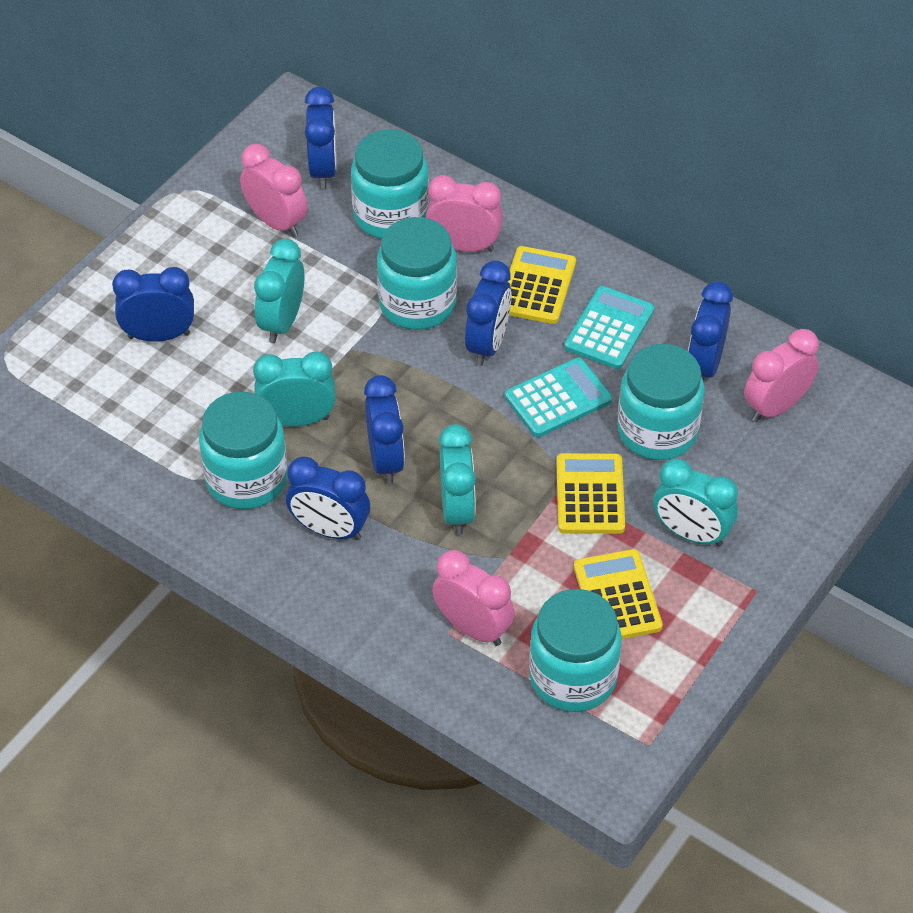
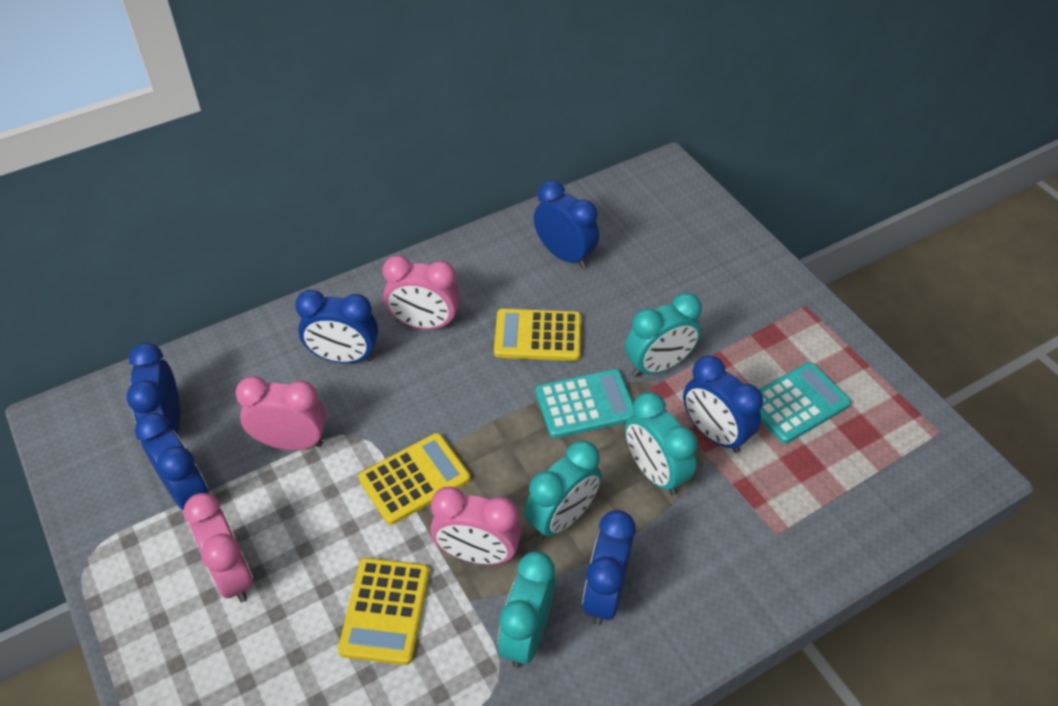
turquoise jar: [199,392,287,509] [351,129,429,239] [377,217,457,330] [529,589,622,712] [617,344,704,460] = 5 -> none = 0

